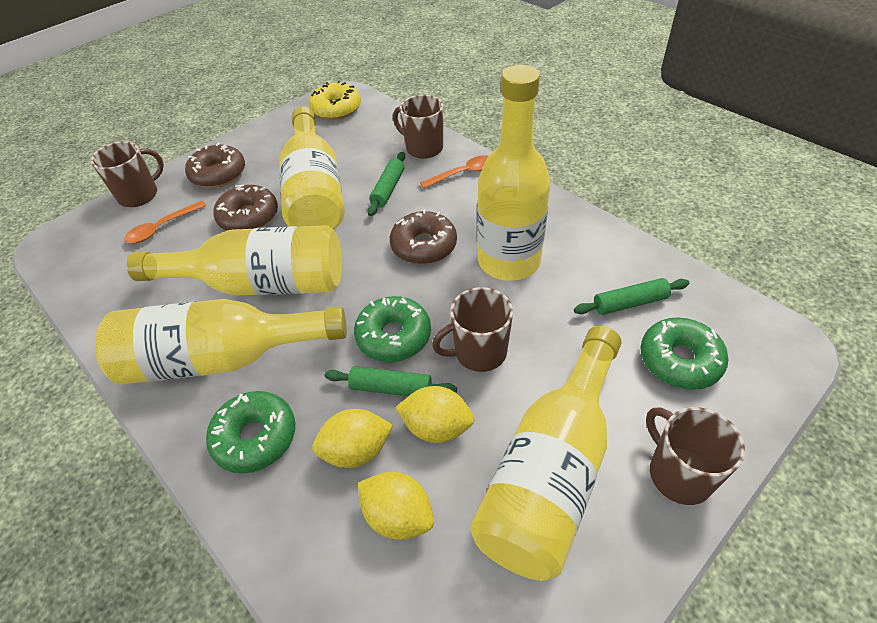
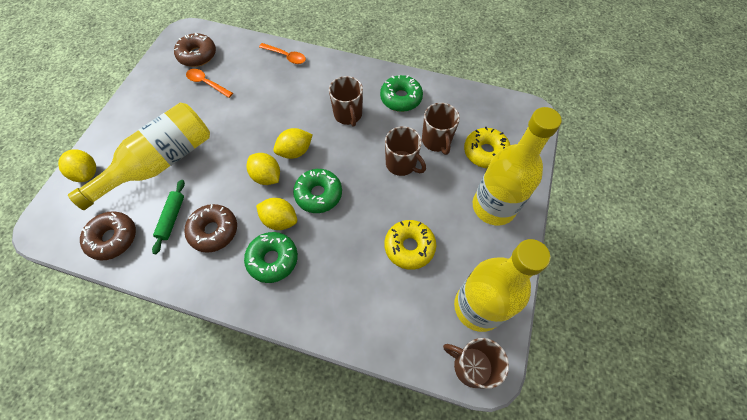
green rolling pin: [324,366,457,396] [368,152,405,216] [574,278,689,315] = 3 -> [152,180,185,254] = 1
yellow bottle: [95,299,347,385] [127,225,342,295] [279,106,345,230] [470,326,621,581] [477,65,551,281] = 5 -> [68,103,210,210] [454,239,550,332] [473,107,562,226] = 3
yellow donut: [309,81,361,120] = 1 -> [384,220,436,270] [464,127,510,168] = 2
yellow lemon: [312,409,393,468] [358,472,434,540] [395,386,475,443] = 3 -> [58,149,96,182] [247,153,280,185] [256,198,297,230] [273,128,313,159] = 4

